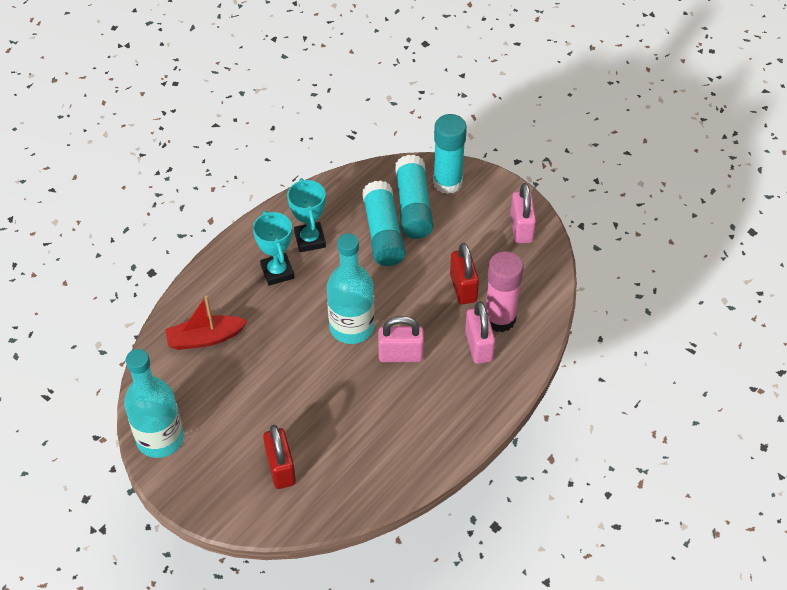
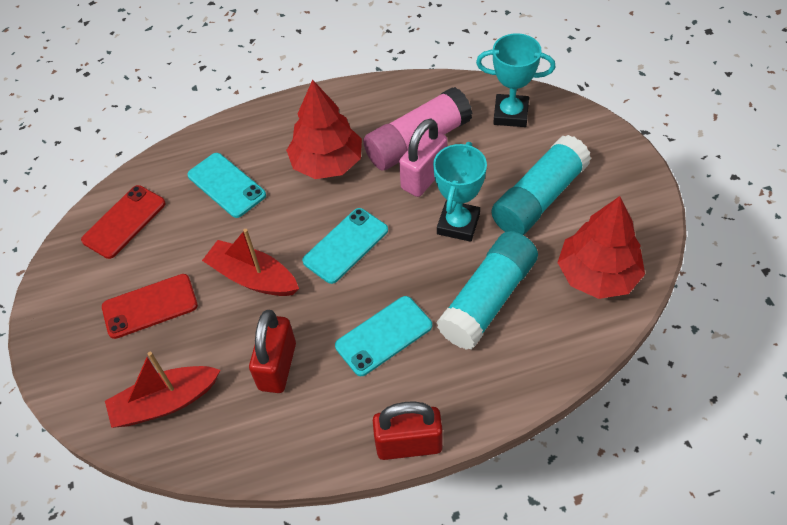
pink padlock: [378,316,424,362] [465,301,495,364] [510,183,536,243] = 3 -> [399,118,448,197] = 1
red boat: [165,295,247,350] = 1 -> [105,352,220,428] [202,229,299,296] = 2
red phone: none = 0 -> [81,185,165,259] [102,274,198,339] = 2
red tree: none = 0 -> [286,79,362,179] [557,196,645,299] = 2
turquoise bottle: [124,349,184,458] [327,233,375,344] = 2 -> none = 0
turquoise glue stick: [362,180,405,266] [395,155,433,239] [433,114,467,194] = 3 -> [436,231,538,350] [491,135,591,235] = 2
turquoise phone: none = 0 -> [187,153,266,218] [302,208,388,284] [335,296,432,376] = 3

